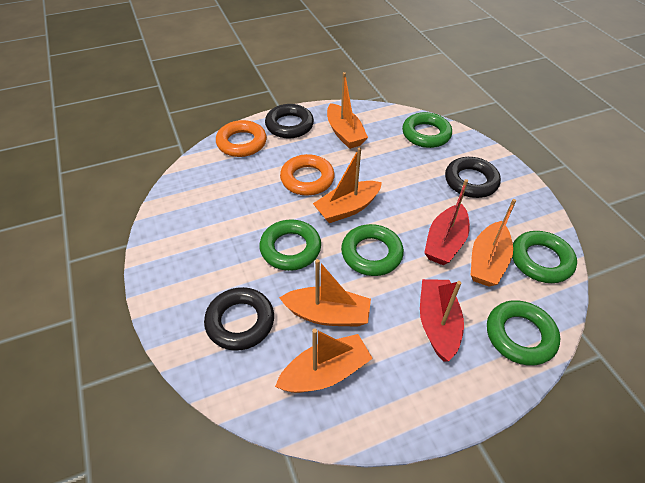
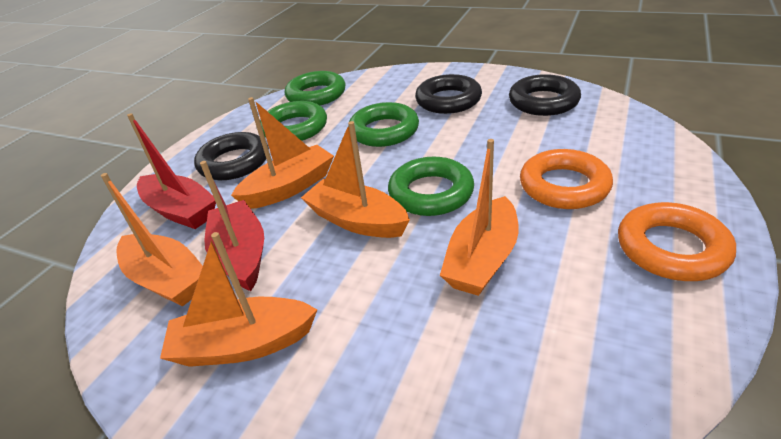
green ring: [259,219,321,271] [341,224,404,276] [402,112,452,148] [487,300,560,366] [512,231,577,283] = 5 -> [260,101,327,141] [285,71,345,105] [348,102,419,147] [388,157,474,216] = 4

